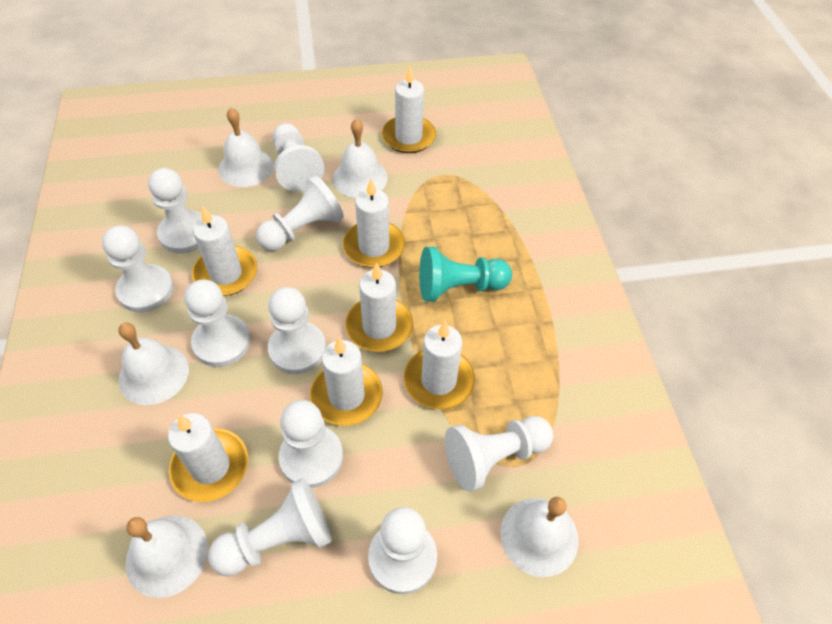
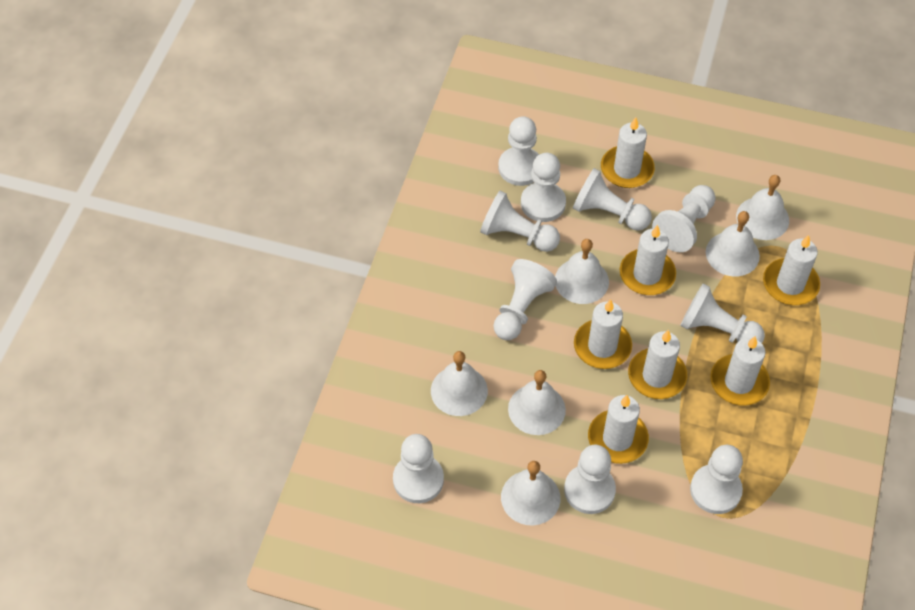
turquoise pawn: [419,247,512,302] = 1 -> none = 0
white bell: [118,322,189,405] [125,515,208,598] [218,108,274,187] [333,119,388,198] [500,497,578,577] = 5 -> [431,351,488,416] [501,461,560,525] [508,370,566,435] [555,239,609,304] [706,211,760,276] [736,175,789,240] = 6

